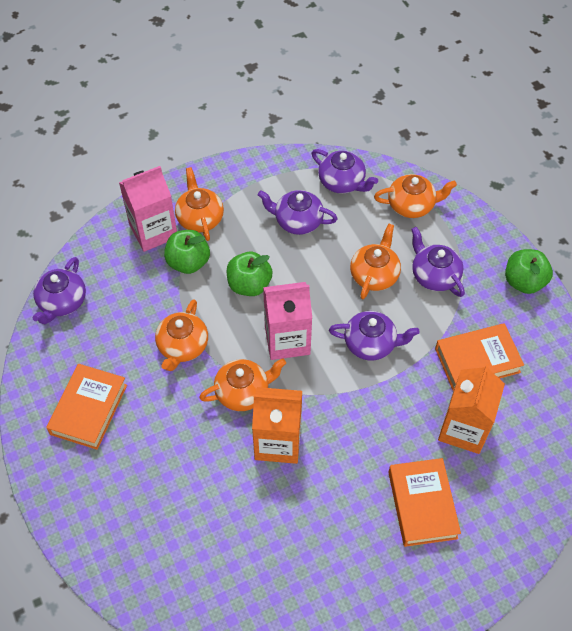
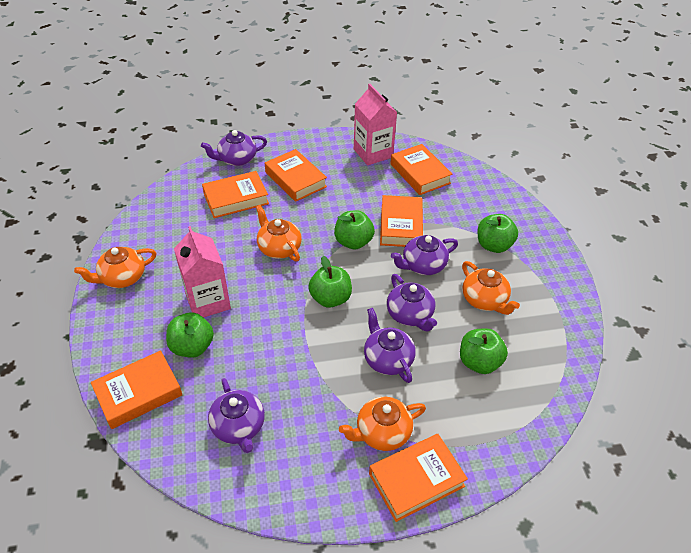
green apple: [164,230,210,274] [227,252,273,296] [505,249,553,294] = 3 -> [166,312,214,358] [308,256,352,308] [334,210,375,249] [460,328,508,374] [478,214,518,253] = 5
orange book: [46,364,127,450] [388,458,461,547] [435,323,524,391] = 3 -> [91,351,182,429] [202,171,269,218] [265,149,327,202] [369,434,468,522] [380,195,423,247] [390,144,452,195] = 6
orange carton: [252,387,302,464] [438,364,505,454] = 2 -> none = 0
orange teapot: [155,299,208,371] [175,167,224,241] [199,358,286,411] [350,224,401,299] [374,174,457,218] = 5 -> [74,247,156,288] [256,205,302,261] [339,397,426,451] [462,261,520,315] = 4

